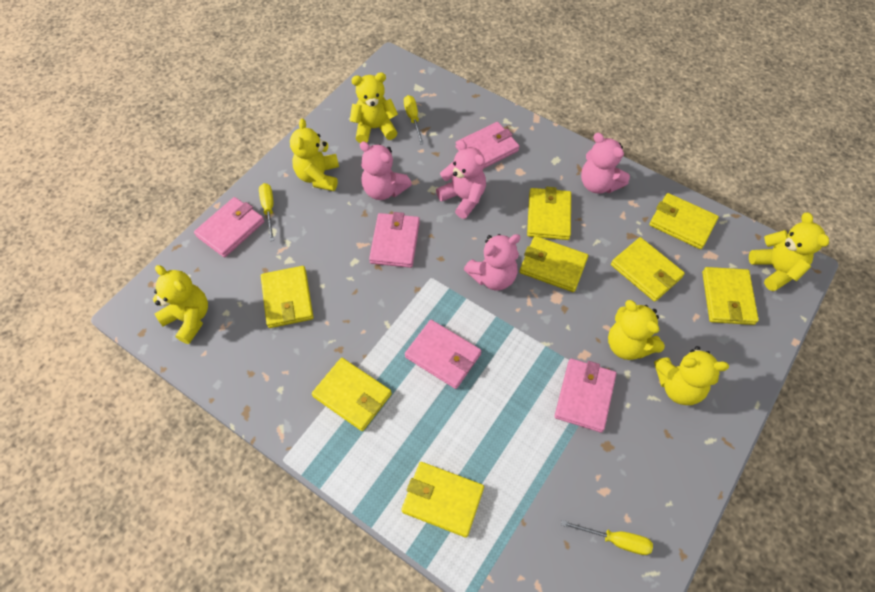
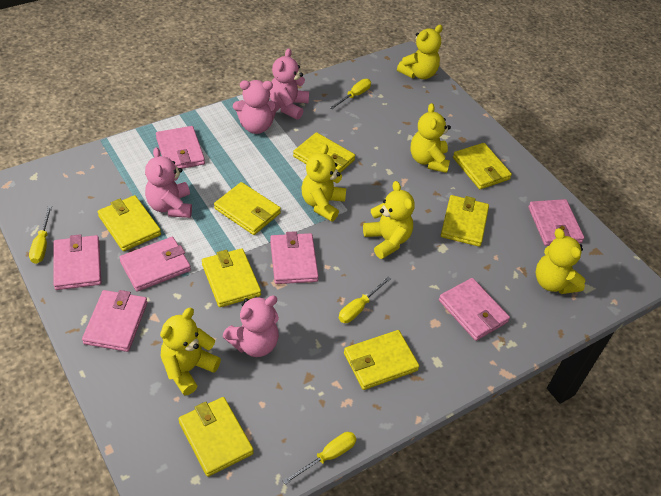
pink wallet: [194,197,265,257] [369,212,420,268] [405,320,482,389] [455,122,520,169] [554,359,616,433] = 5 -> [53,234,101,290] [82,290,147,352] [119,237,191,292] [156,126,205,169] [270,231,319,284] [439,278,510,341] [528,199,584,246] = 7
yellow screwdriver: [259,183,274,241] [404,95,424,145] [561,520,653,555] = 3 -> [29,206,52,264] [283,432,357,485] [330,79,371,109] [339,276,391,323] = 4

